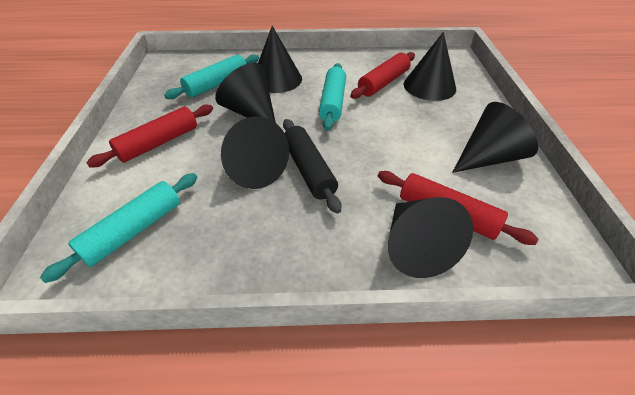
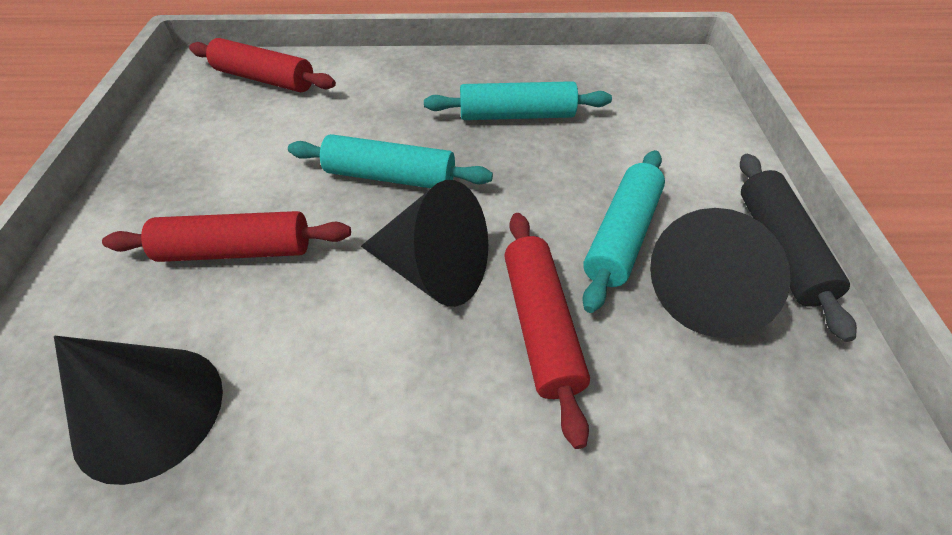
black cone: [215,63,276,123] [221,116,289,189] [258,26,302,93] [388,197,473,278] [403,32,456,101] [452,102,538,173] = 6 -> [54,336,223,485] [361,180,488,307] [650,208,791,338] = 3

